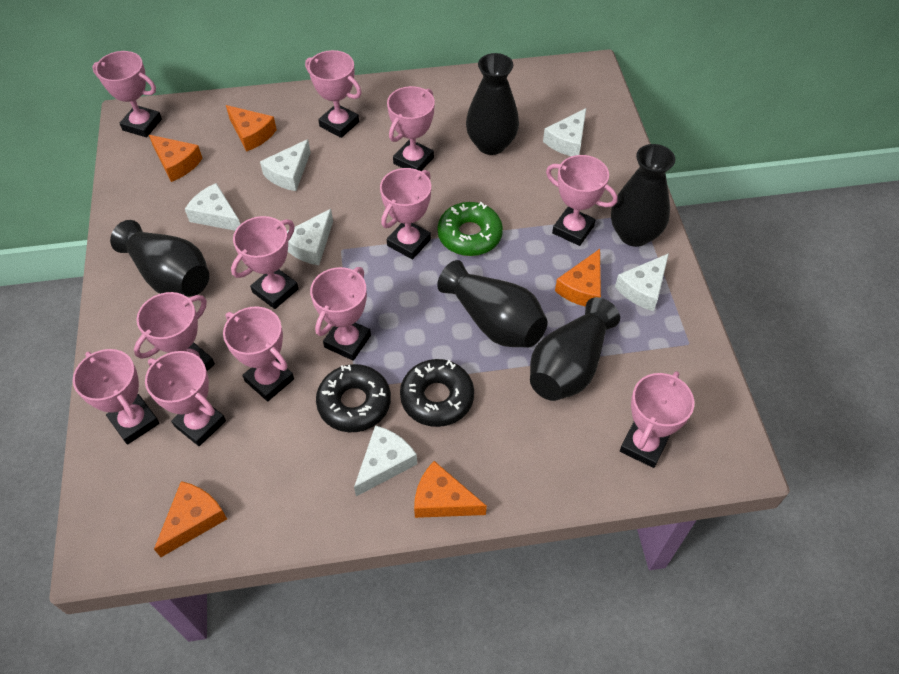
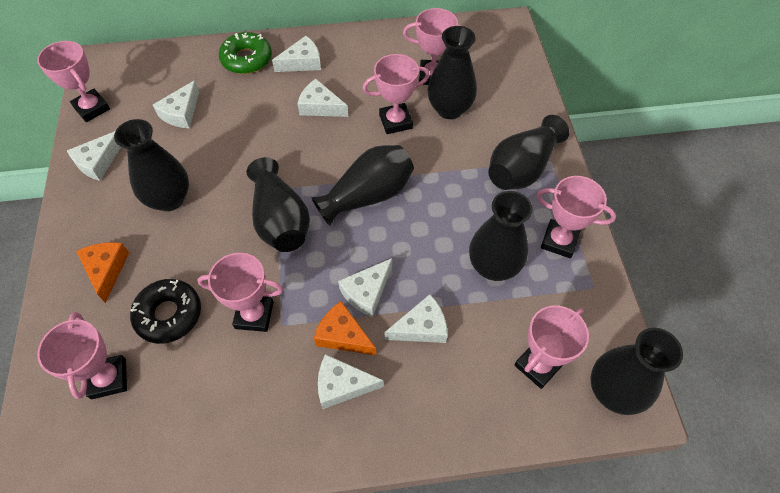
black donut: [316,364,391,432] [400,359,474,427] = 2 -> [130,279,201,344] = 1
black vase: [110,220,209,297] [437,260,548,348] [466,53,519,155] [530,297,620,401] [611,144,675,247] = 5 -> [114,119,189,211] [247,157,310,252] [311,145,414,226] [428,26,477,119] [469,191,533,281] [488,115,569,190] [590,328,683,415] = 7
orange cheese: [149,135,203,182] [154,481,227,557] [226,105,277,152] [414,461,487,518] [555,249,601,307] = 5 -> [76,242,129,303] [314,301,376,355] = 2
pink trophy: [73,349,160,445] [92,51,162,137] [134,292,215,371] [145,351,226,446] [223,306,294,401] [231,216,299,309] [305,50,361,138] [310,267,371,361] [380,168,431,259] [387,86,435,171] [546,155,617,246] [620,371,694,468] = 12 -> [37,41,110,122] [37,312,127,399] [197,253,283,332] [362,54,430,134] [403,8,461,85] [514,305,589,389] [537,176,616,258] = 7
white cheese: [185,183,240,231] [260,139,311,191] [287,209,333,265] [354,425,417,496] [543,108,586,156] [615,253,669,311] = 6 -> [67,131,121,181] [153,80,199,128] [272,36,321,72] [298,79,348,117] [318,354,384,409] [338,258,392,317] [385,294,448,343] = 7

